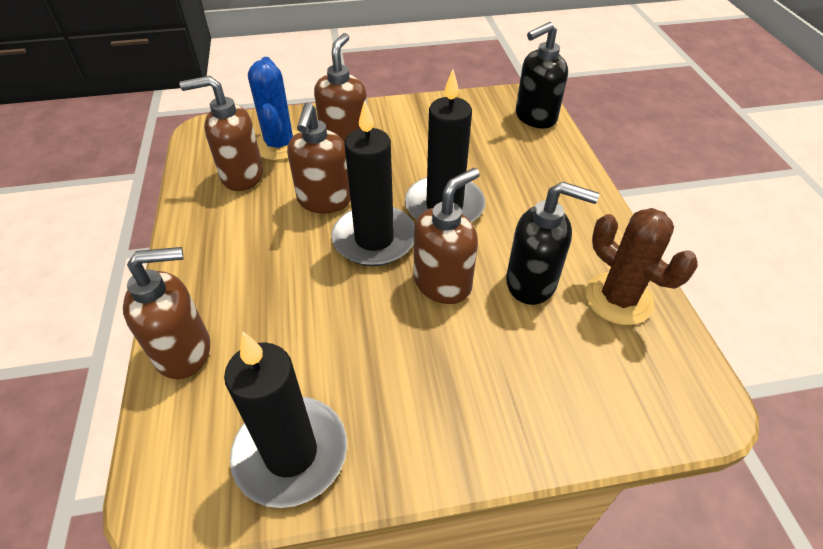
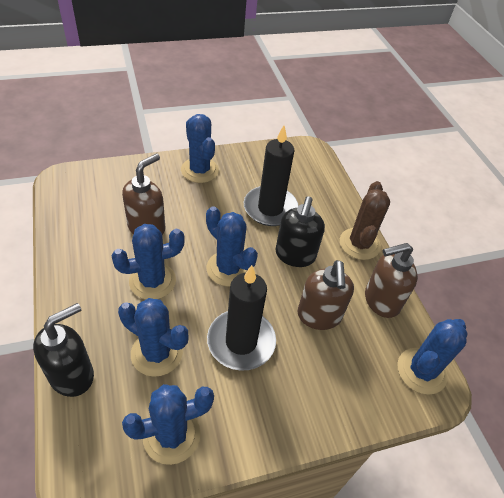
black candle: [224,332,347,508] [331,101,415,266] [405,70,485,223] = 3 -> [207,265,276,371] [244,125,298,226] = 2
blue cactus: [248,57,299,160] = 1 -> [111,224,185,300] [118,298,188,377] [122,384,214,465] [181,114,219,183] [206,206,258,287] [397,319,468,395] = 6
brown soap dispenser: [123,247,210,379] [180,76,263,191] [287,102,351,213] [314,33,367,143] [414,168,480,304] = 5 -> [122,154,165,235] [298,260,354,330] [365,243,418,318] = 3

